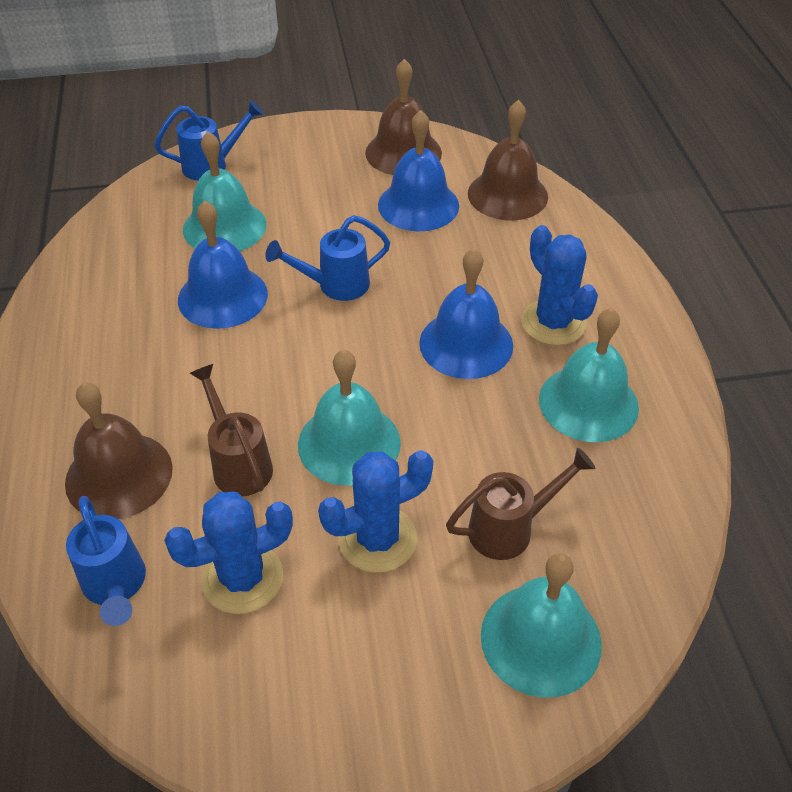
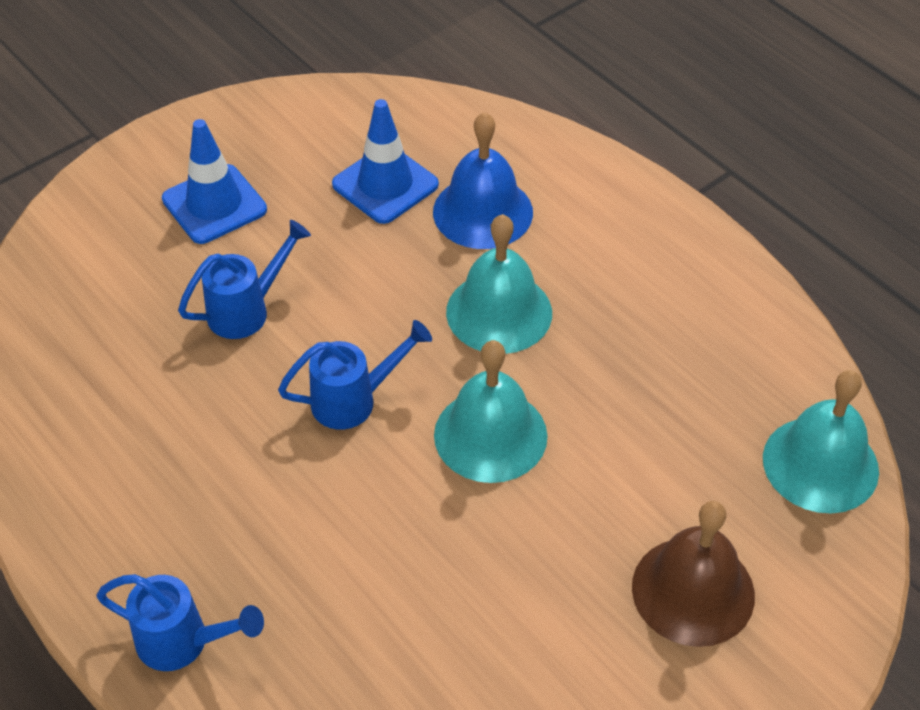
blue bell: [178,200,268,329] [378,110,459,231] [419,248,513,379] = 3 -> [433,112,533,249] = 1
blue cactus: [164,492,293,614] [318,450,433,573] [521,225,598,346] = 3 -> none = 0
blue traffic cone: none = 0 -> [162,119,267,244] [332,99,439,224] = 2
brown bell: [65,382,173,519] [365,59,442,175] [468,100,548,220] = 3 -> [632,501,755,647] = 1
brown watering can: [190,364,273,497] [446,448,596,560] = 2 -> none = 0
turquoise bell: [183,131,266,251] [298,350,401,486] [481,553,602,698] [539,308,639,442] = 4 -> [434,340,548,483] [446,214,552,354] [763,370,879,514] = 3

